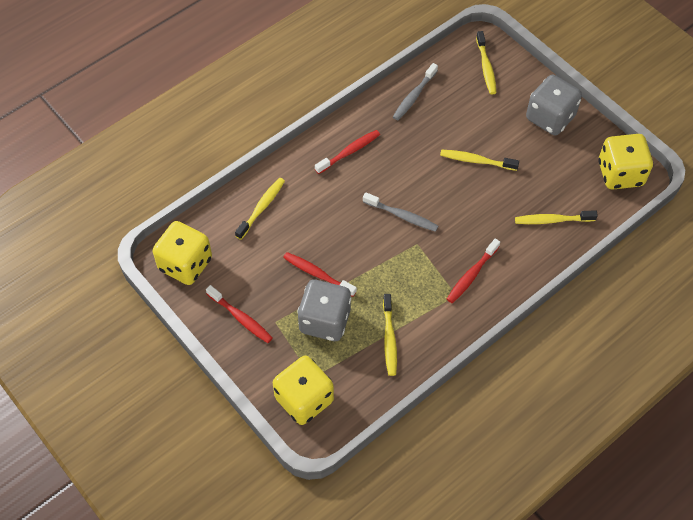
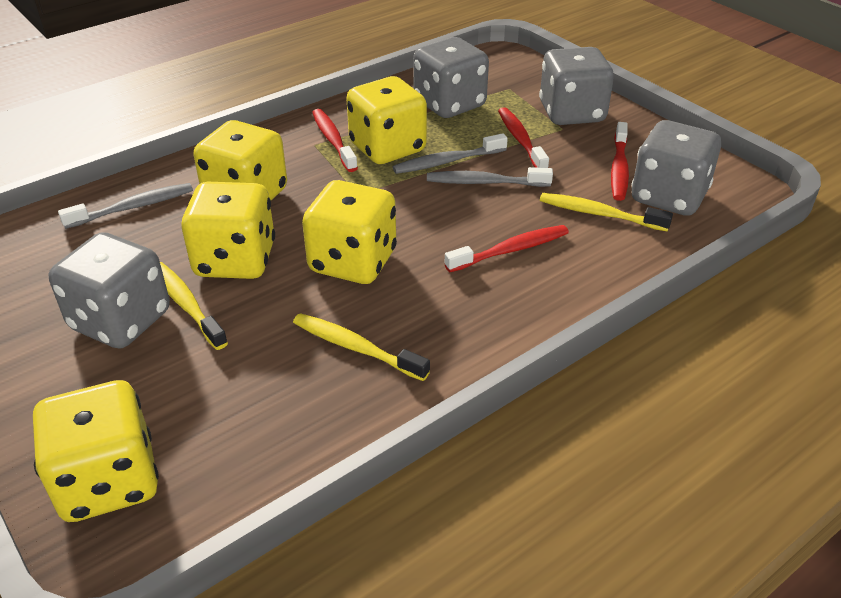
grey dice: [297,280,351,341] [526,75,582,135] = 2 -> [49,232,170,349] [413,37,489,118] [539,47,614,125] [631,120,721,216] = 4
grey toothbrush: [363,192,438,232] [393,63,438,120] = 2 -> [58,183,193,229] [393,133,508,174] [427,167,553,187] = 3
yellow dice: [153,221,212,285] [273,356,334,425] [598,134,653,190] = 3 -> [33,380,159,522] [182,182,275,279] [193,120,287,200] [302,180,397,284] [346,76,427,164] = 5
yellow toothbrush: [235,178,285,240] [383,294,397,376] [440,150,519,171] [476,31,497,94] [515,210,598,224] = 5 -> [160,262,228,350] [293,313,430,381] [540,193,673,231] = 3

